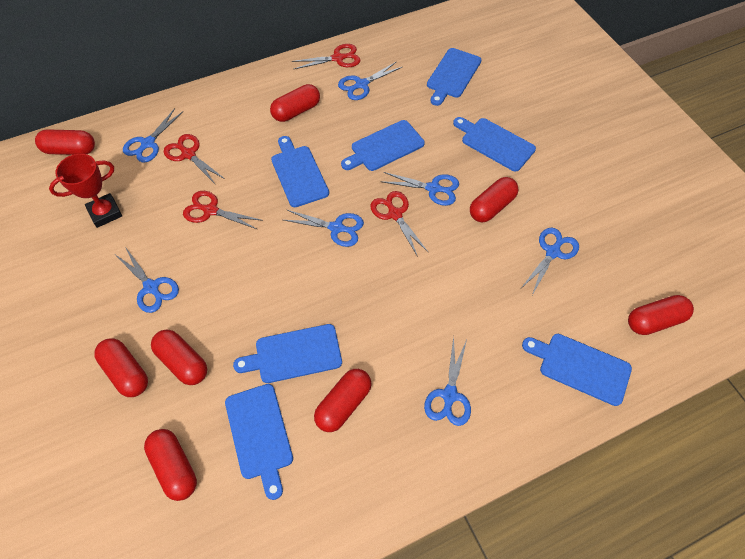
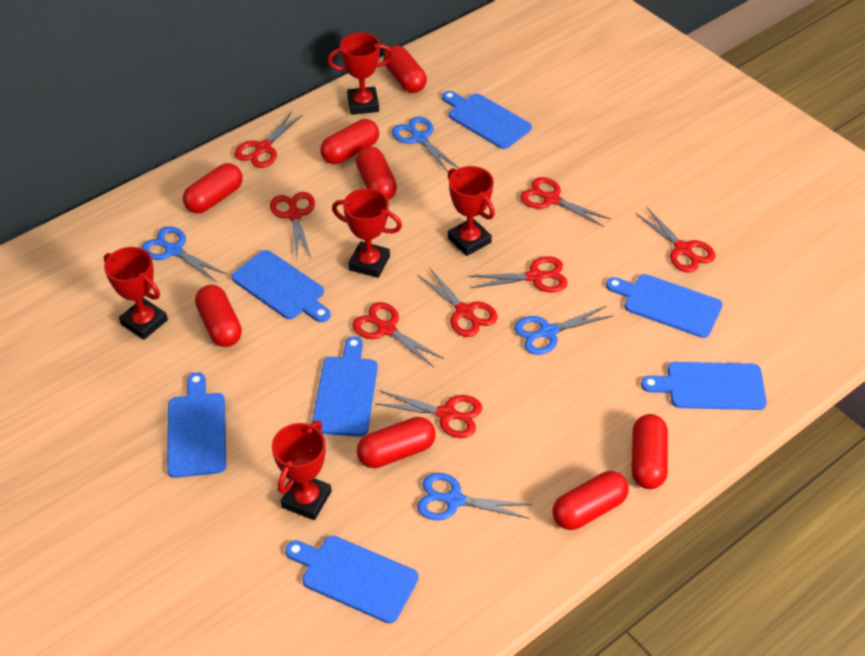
blue scissors: [116,248,179,313] [123,108,184,163] [284,210,364,247] [338,61,402,100] [381,172,459,206] [424,336,471,426] [521,228,579,295] = 7 -> [141,226,226,282] [392,117,459,172] [417,473,532,520] [514,306,614,355] = 4
red scissors: [164,134,225,184] [183,191,263,229] [292,44,360,69] [370,191,428,257] = 4 -> [234,112,303,168] [270,192,315,259] [353,302,444,367] [375,390,482,438] [417,268,498,337] [468,256,568,293] [520,177,610,227] [635,207,715,273] = 8
red trophy: [49,154,122,228] = 1 -> [104,247,168,340] [272,420,331,520] [328,33,394,115] [332,188,402,278] [448,166,495,256] = 5

